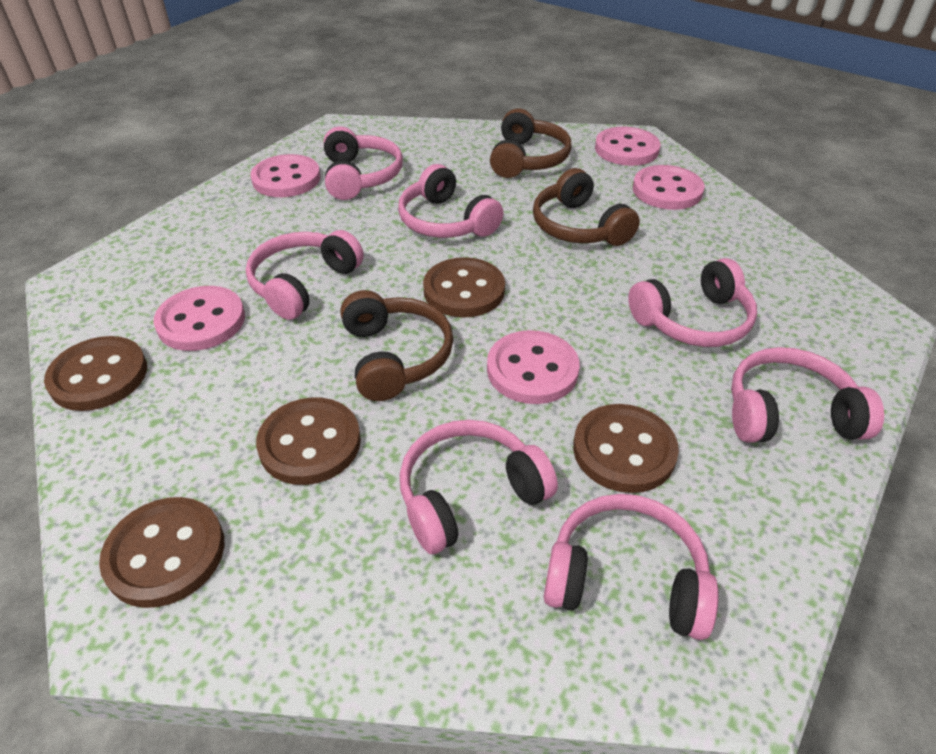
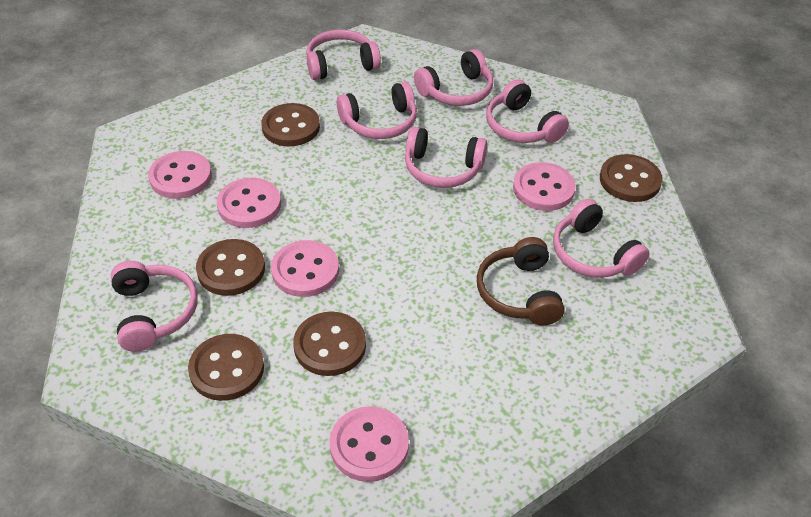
brown headphones: [340,290,453,401] [490,108,572,178] [533,168,640,246] = 3 -> [477,237,565,325] = 1

